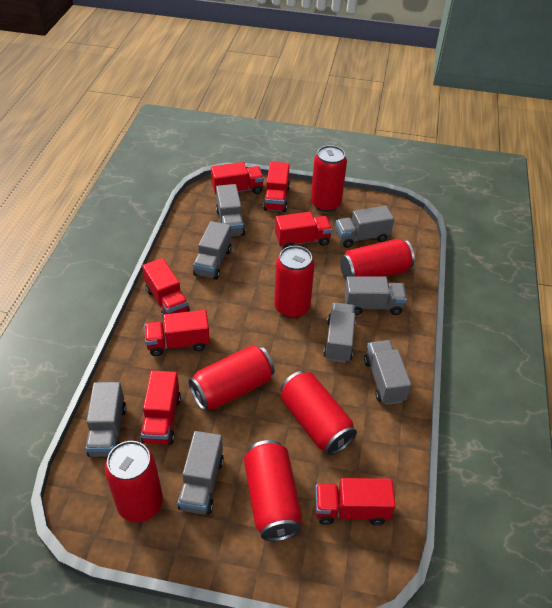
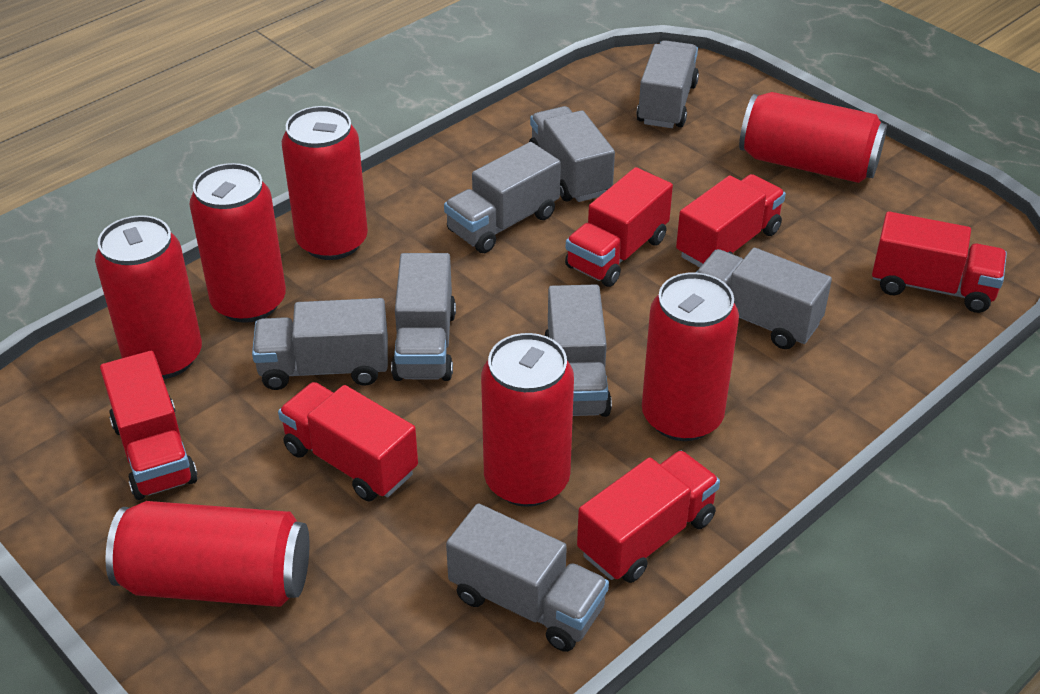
red truck: [141,370,181,445] [142,258,190,319] [144,310,210,356] [211,162,264,195] [263,161,290,212] [275,212,332,248] [315,478,396,525] = 7 -> [100,351,198,500] [278,382,418,501] [565,167,673,287] [577,450,720,583] [676,174,786,267] [872,211,1007,313] = 6

